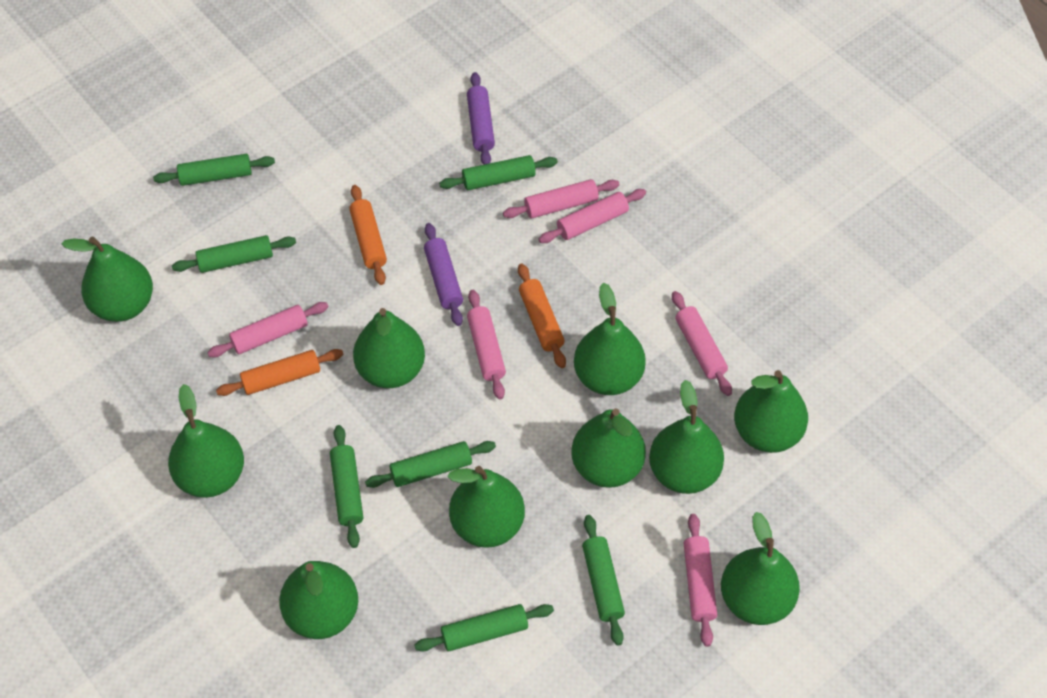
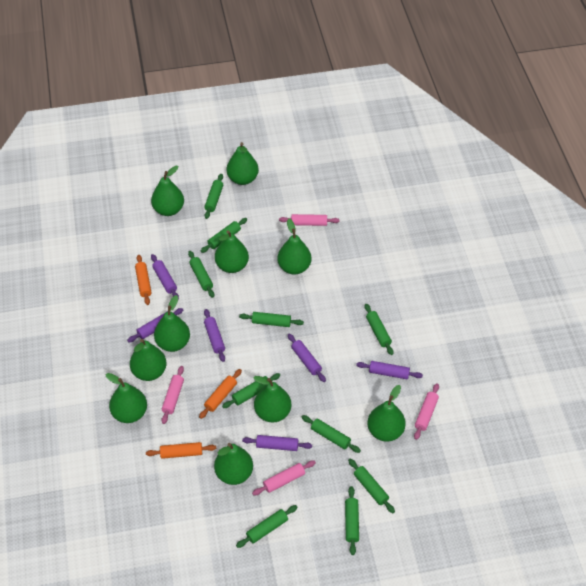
green rolling pin: [153,154,275,186] [172,235,296,273] [330,425,363,548] [365,441,496,488] [415,604,554,651] [439,155,558,190] [582,515,625,646] = 7 -> [188,251,214,298] [201,218,247,253] [204,174,223,219] [222,373,280,408] [236,505,298,548] [239,312,304,327] [301,415,361,453] [345,486,359,555] [348,459,395,513] [365,304,393,355] = 10
pink rolling pin: [207,302,329,357] [467,290,506,399] [503,179,620,218] [539,189,646,243] [672,291,732,396] [684,514,717,647] = 6 -> [162,366,184,424] [252,461,316,495] [279,214,340,226] [414,383,439,440] = 4
purple rolling pin: [424,223,463,326] [467,72,495,165] = 2 -> [127,308,183,342] [151,254,179,299] [204,309,225,362] [242,435,312,451] [288,334,326,382] [356,361,423,379] = 6

